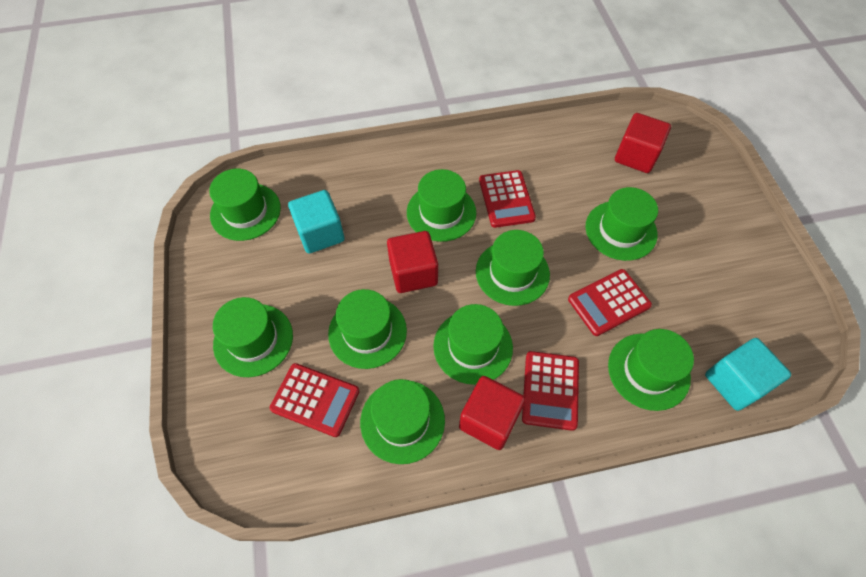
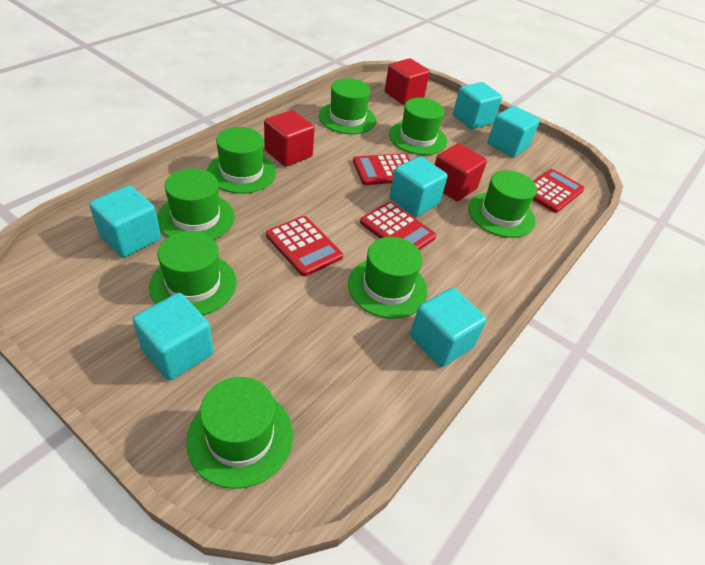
green hat: [209,169,281,241] [213,297,293,377] [328,289,407,369] [360,379,445,464] [407,169,476,242] [433,304,513,385] [476,230,550,306] [585,187,658,261] [608,329,694,411] = 9 -> [149,231,237,315] [157,168,234,239] [186,377,293,489] [207,127,276,194] [319,78,376,134] [348,237,428,319] [389,98,447,155] [468,170,537,238] = 8
turquoise cube: [288,190,345,254] [705,338,791,411] = 2 -> [89,185,161,257] [132,293,214,380] [389,156,448,217] [410,288,487,367] [453,82,502,129] [488,106,540,157] = 6

